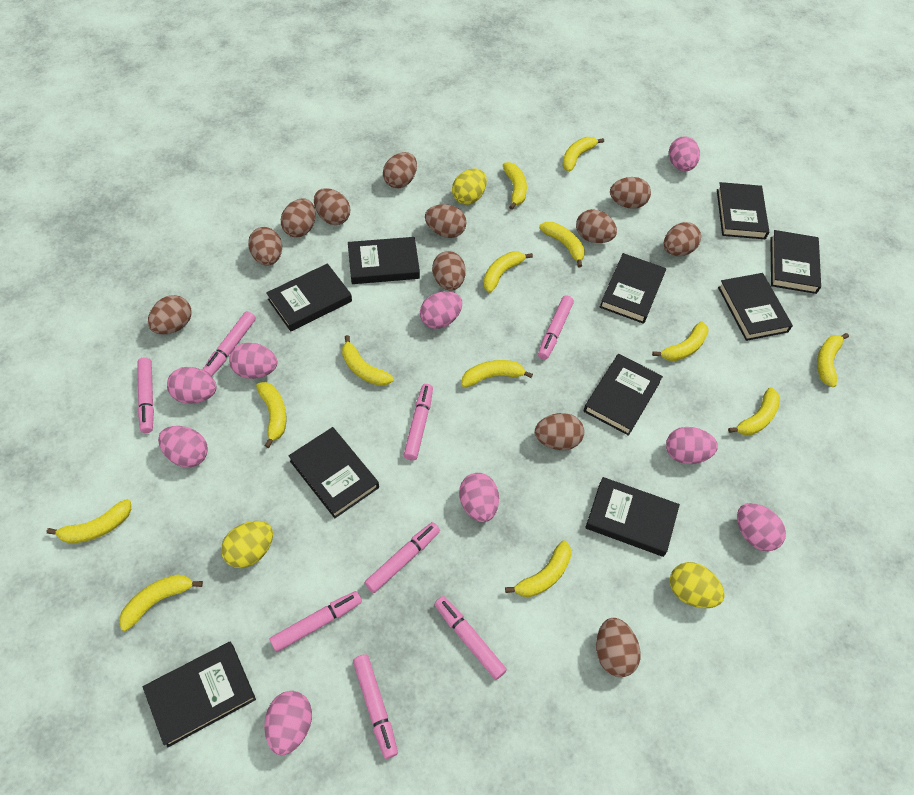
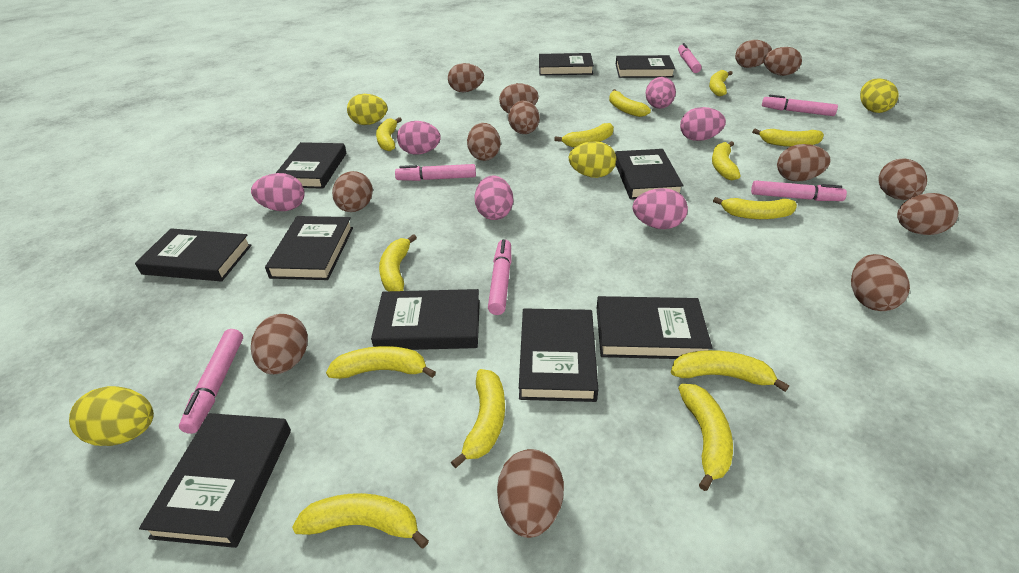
brown egg: [148,295,191,335] [248,227,282,266] [281,198,316,237] [314,188,350,225] [383,152,417,189] [425,204,467,238] [432,251,466,291] [535,413,584,450] [576,209,617,243] [596,618,641,677] [610,177,651,209] [664,222,701,256] = 12 -> [251,314,308,374] [332,171,373,212] [448,63,484,92] [467,123,501,161] [497,449,564,538] [499,83,538,113] [508,101,539,134] [735,40,772,68] [764,47,802,76] [777,144,831,182] [851,254,910,311] [878,158,927,200] [897,193,959,235] = 13
pink egg: [158,426,208,468] [167,367,217,404] [229,343,277,379] [264,691,312,755] [420,291,462,329] [459,473,499,522] [666,427,718,464] [669,136,700,171] [737,503,786,551] = 9 -> [251,173,305,211] [397,121,441,155] [475,175,513,220] [633,188,688,229] [645,77,676,109] [680,107,726,141] = 6
pink marker: [137,357,154,433] [202,311,256,376] [269,591,362,652] [353,654,398,759] [364,522,440,593] [404,384,433,461] [434,596,507,680] [538,295,574,360] = 8 -> [179,329,243,434] [395,164,476,181] [488,239,512,315] [678,43,702,73] [751,180,847,201] [762,95,838,116] = 6
yellow egg: [221,521,273,568] [452,168,487,205] [670,562,725,608] = 3 -> [69,386,154,446] [347,94,387,125] [569,141,616,178] [860,78,899,113] = 4

